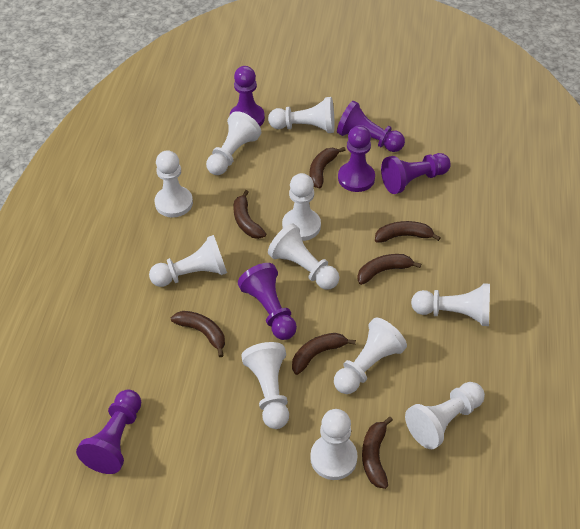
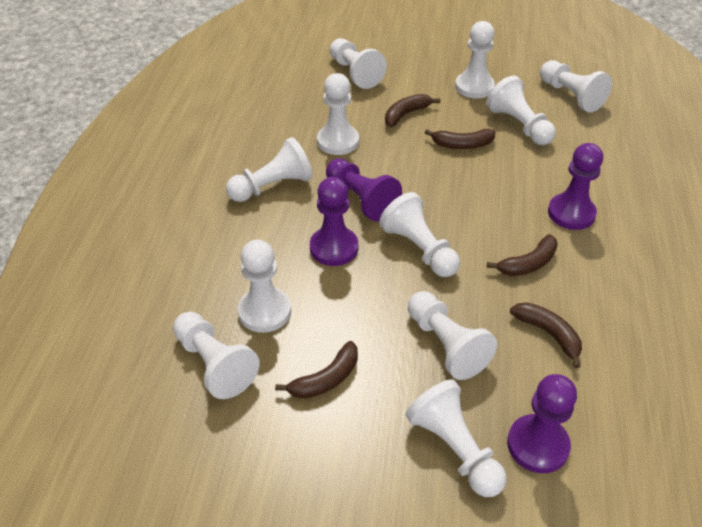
brown banana: [171,311,225,357] [233,190,266,239] [292,333,356,375] [310,147,345,188] [357,254,421,285] [362,417,393,489] [375,221,441,243] = 7 -> [275,341,358,399] [385,94,440,127] [424,129,495,149] [487,234,558,276] [510,302,582,368] = 5
purple pawn: [76,389,141,474] [230,66,265,126] [238,263,297,340] [337,101,405,152] [338,125,375,192] [381,153,451,194] = 6 -> [310,177,358,266] [326,158,402,222] [507,374,577,473] [548,143,603,230] = 4

